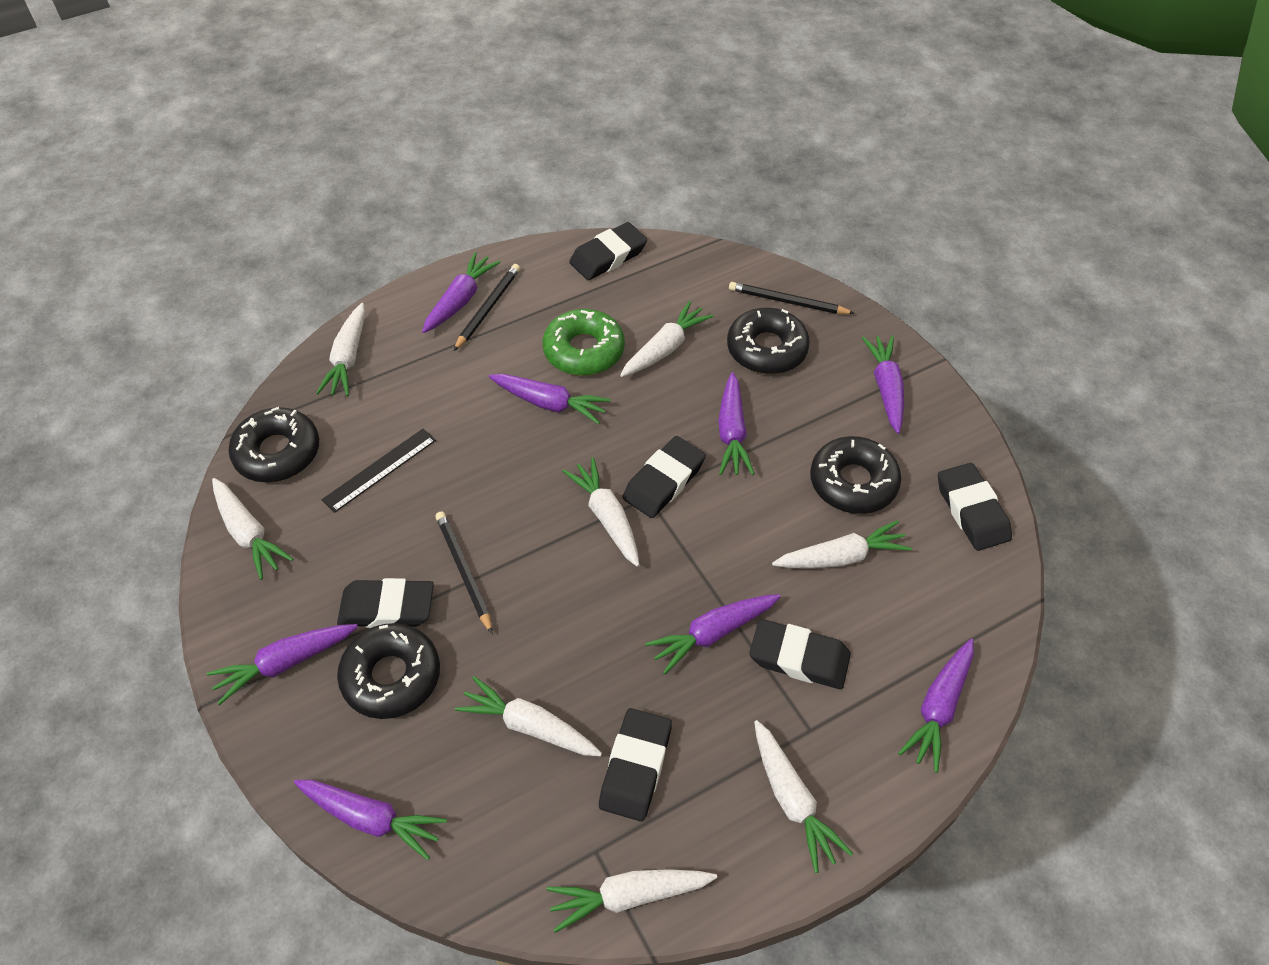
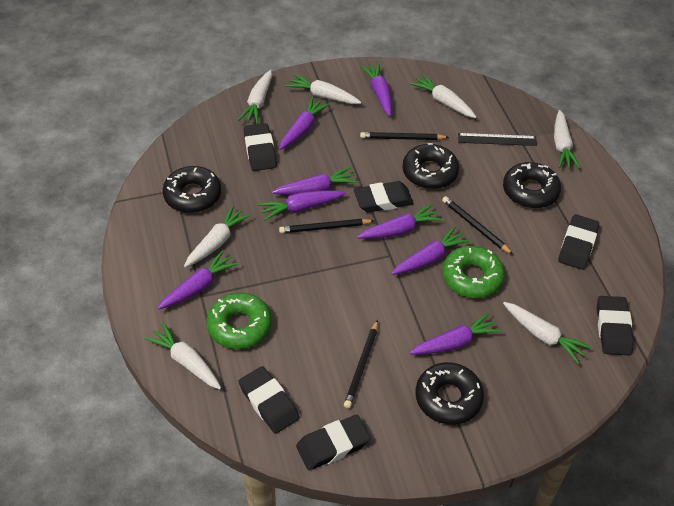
black pencil: [435,511,492,634] [454,264,520,351] [729,282,855,314] = 3 -> [279,219,374,233] [344,320,378,409] [360,132,449,140] [442,196,513,255] = 4
green donut: [543,309,625,376] = 1 -> [206,292,272,349] [442,246,505,298] = 2
white carrot: [212,478,293,580] [316,303,365,396] [455,676,602,756] [547,869,717,933] [562,457,639,567] [620,301,714,377] [754,720,853,873] [772,520,912,569] = 8 -> [144,323,221,390] [184,205,251,267] [238,70,272,124] [285,74,361,104] [410,74,476,118] [503,302,592,364] [554,110,580,169] = 7

